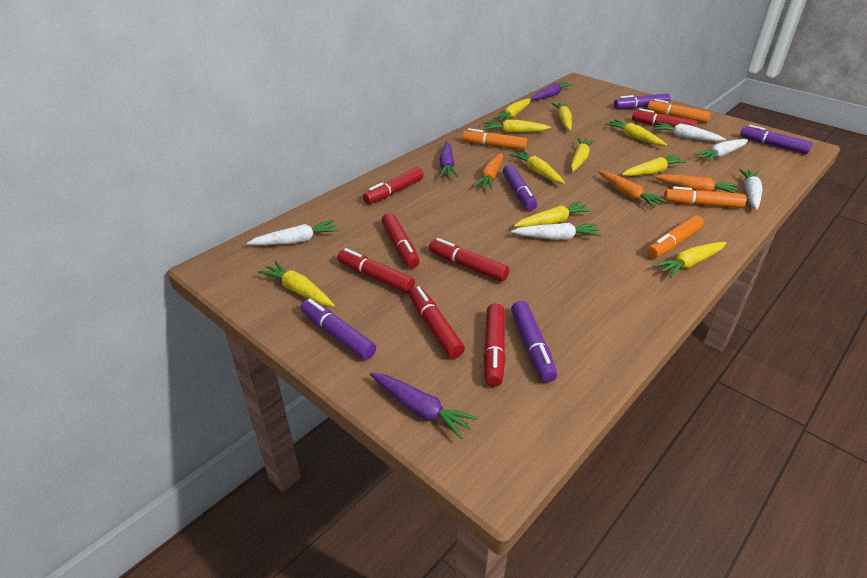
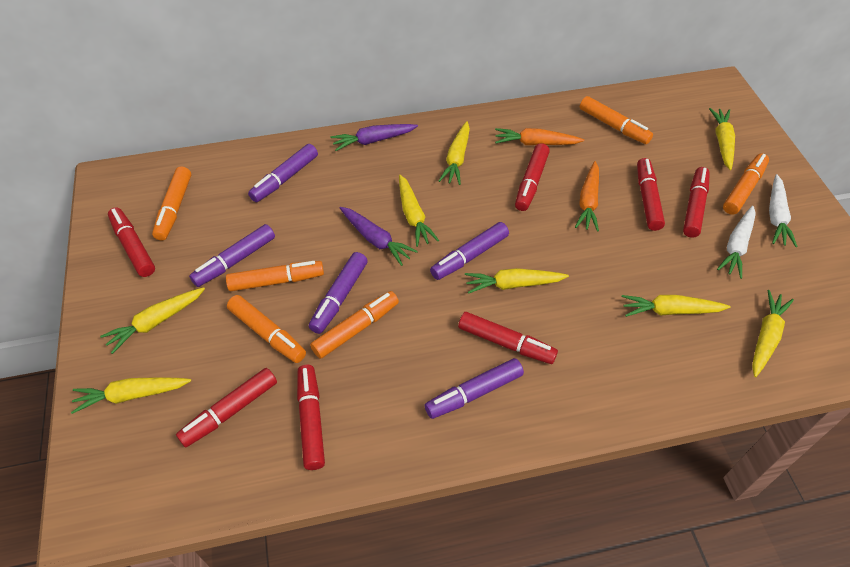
orange carrot: [473,153,503,190] [598,171,667,208] [655,174,739,194] = 3 -> [495,128,584,145] [575,161,599,232] = 2
orange marker: [462,128,527,150] [647,99,711,123] [647,215,704,258] [664,186,746,208] = 4 -> [152,166,191,241] [226,261,324,291] [227,295,306,363] [310,291,399,359] [580,96,653,144] [723,153,769,215] = 6
purple carrot: [370,373,478,439] [439,142,458,177] [531,81,573,100] = 3 -> [331,124,418,151] [340,207,418,266] = 2
white carrot: [247,220,339,245] [511,223,602,240] [653,122,726,142] [694,139,748,162] [739,169,762,210] = 5 -> [717,206,756,279] [769,174,798,247] = 2
yellow carrot: [258,261,335,307] [483,119,551,133] [493,99,531,121] [509,150,565,184] [514,201,592,227] [551,103,572,131] [571,138,595,172] [605,119,667,146] [622,154,687,176] [653,242,726,278] = 10 -> [71,377,191,414] [100,287,205,354] [399,175,439,247] [439,121,470,185] [465,268,569,294] [621,295,731,317] [709,108,735,170] [752,290,794,377] = 8

